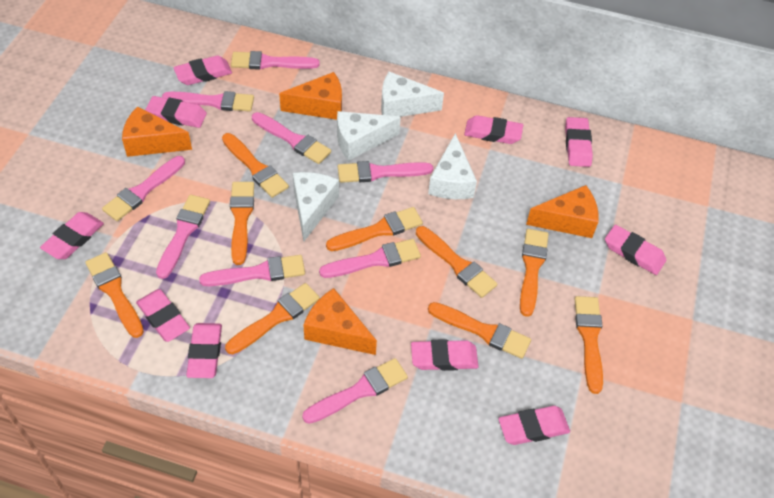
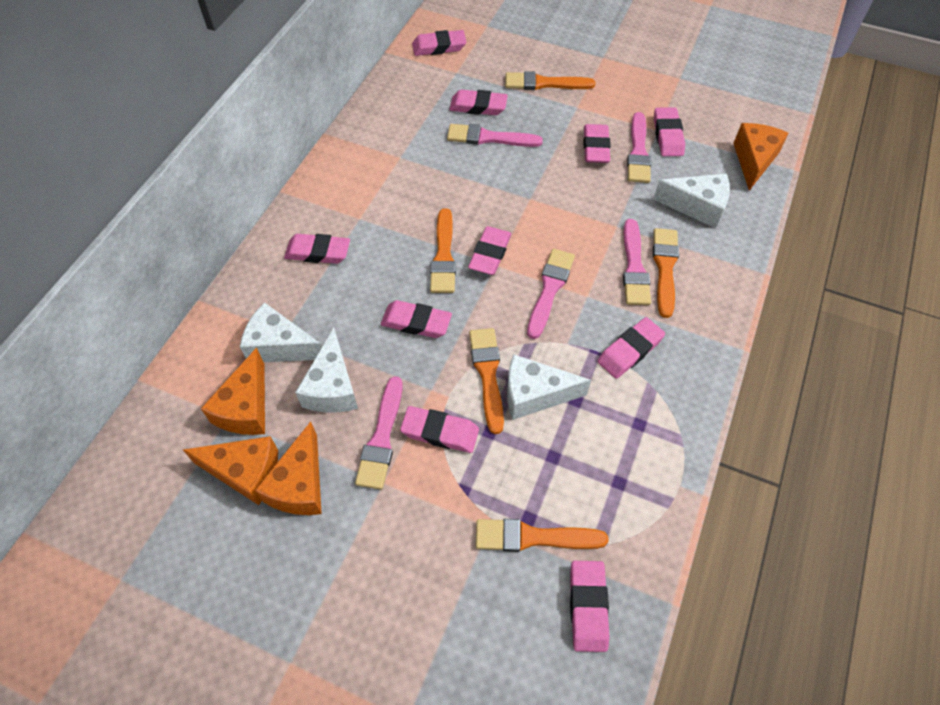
orange brush: [85,252,144,338] [222,133,289,198] [225,283,320,354] [230,182,254,265] [326,207,423,251] [416,226,497,298] [428,302,531,359] [520,229,549,317] [575,296,603,394] = 9 -> [430,208,456,293] [469,328,504,434] [476,519,609,552] [505,71,595,90] [653,228,679,318] = 5
pink brush: [102,156,185,221] [156,195,210,279] [162,91,254,112] [199,255,305,286] [231,51,320,70] [252,112,331,164] [302,358,408,424] [319,239,421,278] [338,161,433,183] = 9 -> [355,376,403,490] [447,124,543,147] [527,249,575,339] [623,219,651,305] [627,112,651,183] = 5

